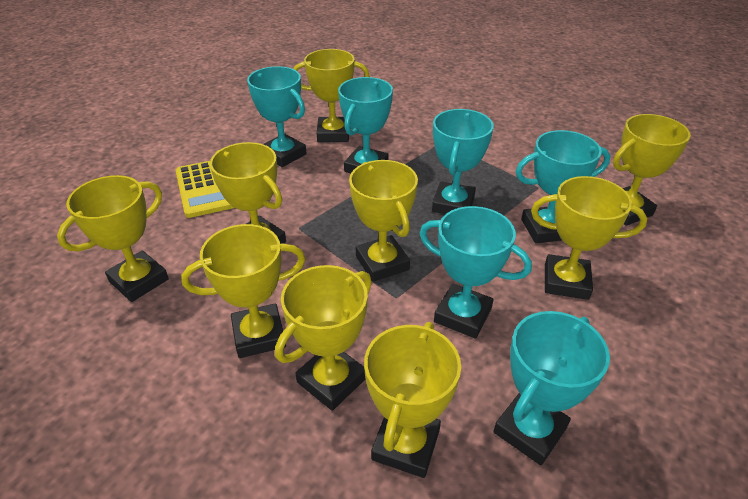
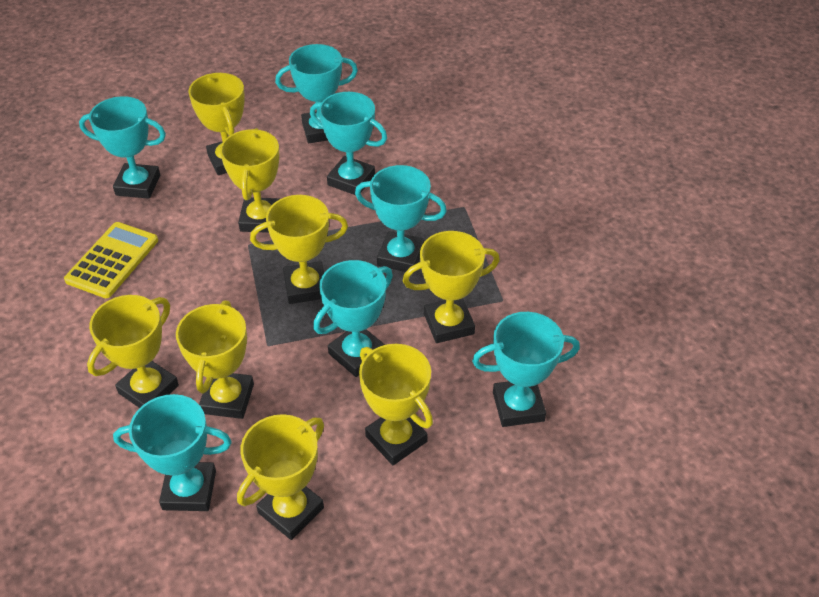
turquoise trophy: [247,66,307,167] [338,77,393,174] [419,206,532,339] [432,109,494,214] [493,311,610,465] [515,130,611,244] = 6 -> [79,96,166,199] [113,394,232,511] [275,44,358,143] [310,92,387,195] [313,260,393,377] [355,165,447,272] [472,312,580,427] = 7
yellow trophy: [57,175,169,302] [181,224,306,358] [210,142,286,244] [275,265,372,411] [293,49,370,142] [349,160,418,282] [364,322,461,478] [531,176,647,300] [613,114,691,226] = 9 -> [87,295,179,408] [176,300,254,419] [188,73,245,175] [220,128,280,233] [237,414,324,540] [250,195,348,304] [359,344,433,465] [403,231,500,343] = 8

